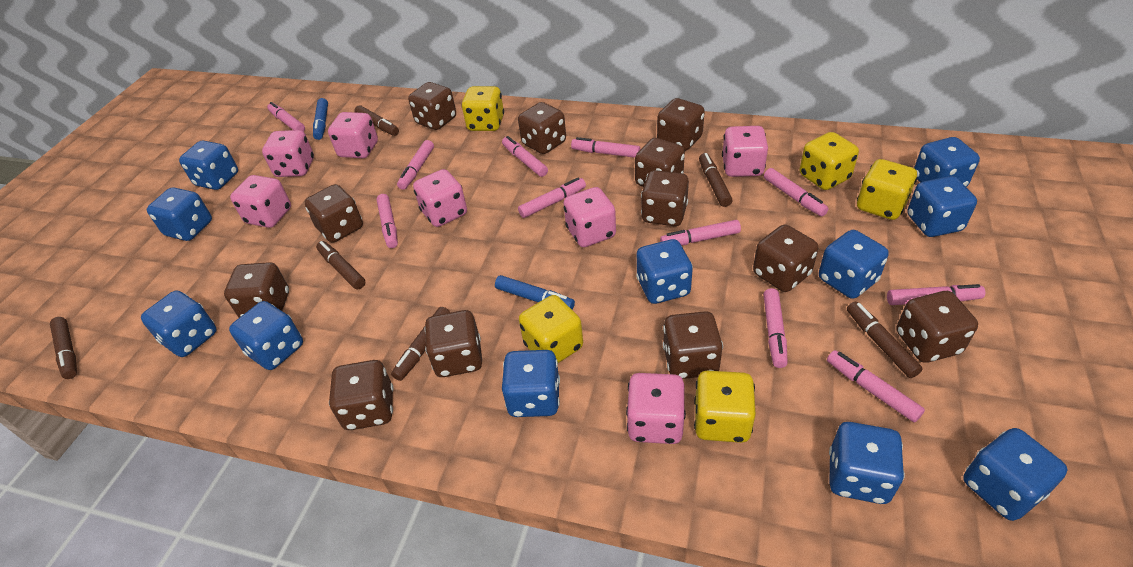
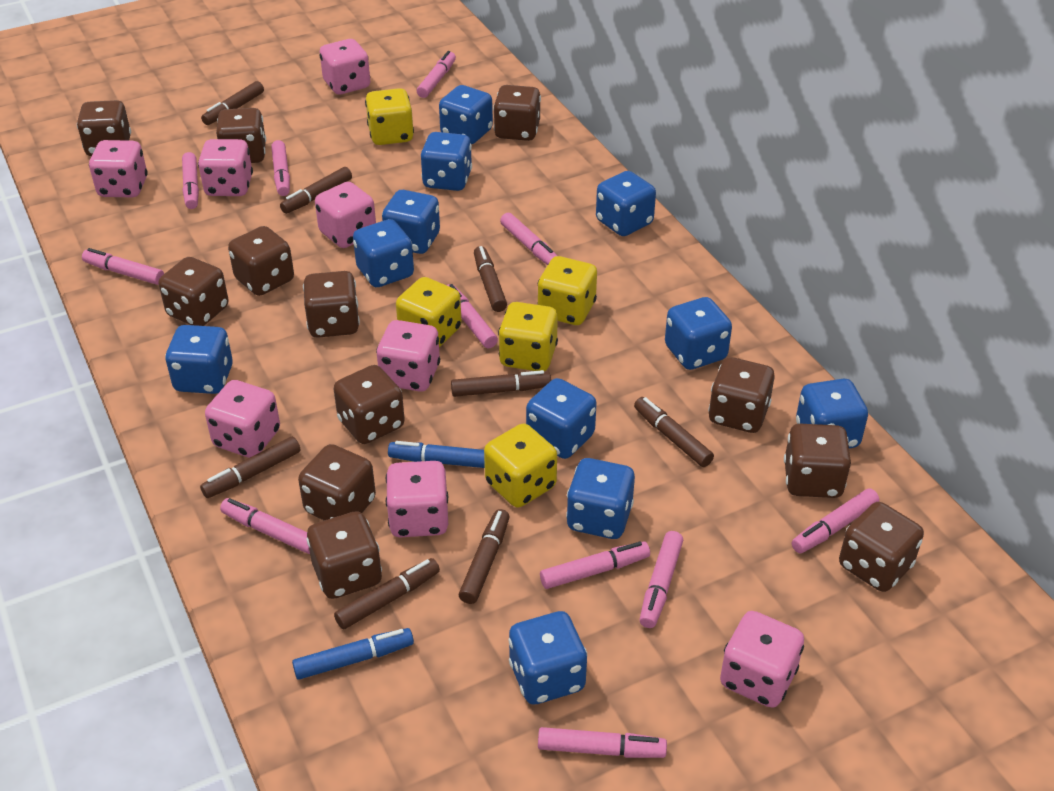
brown marker: [50,317,77,379] [316,241,366,289] [354,105,399,136] [391,307,450,381] [699,153,732,207] [847,302,923,378] = 6 -> [200,437,301,498] [201,81,264,125] [280,167,352,214] [334,558,440,630] [451,370,551,397] [459,509,510,604] [474,246,507,312] [634,397,714,467] = 8
pink dice: [230,175,291,228] [262,130,314,177] [328,112,378,158] [413,169,467,227] [564,187,616,247] [626,373,686,444] [722,126,768,177] = 7 -> [89,140,148,198] [198,139,253,196] [205,380,280,458] [315,182,376,248] [320,39,370,94] [376,320,440,392] [386,461,448,537] [720,611,804,708] = 8

